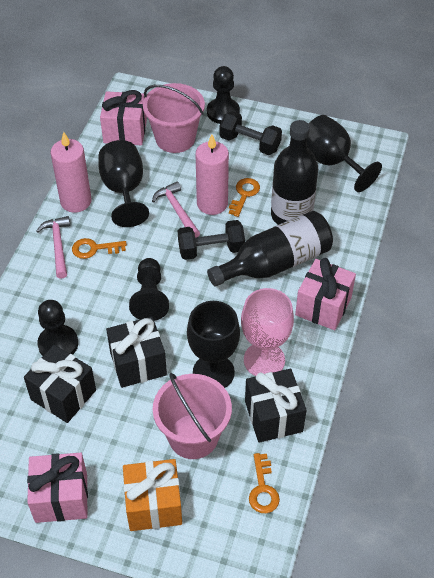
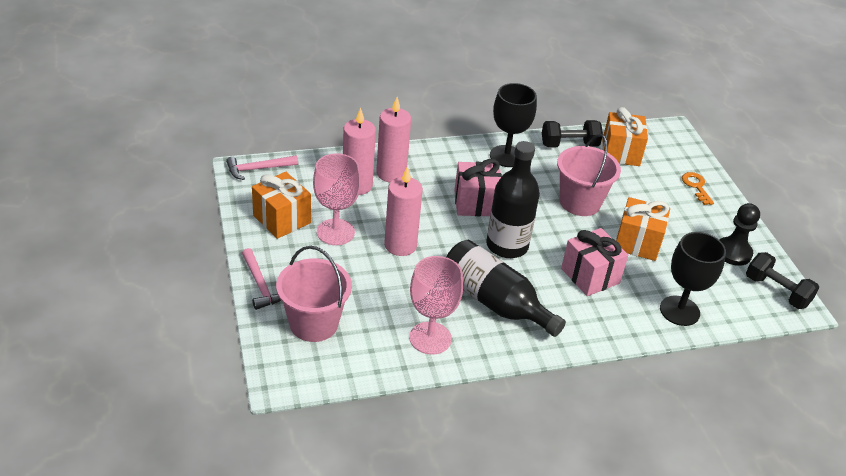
black gift: [24,345,96,423] [106,316,167,388] [245,369,307,443] = 3 -> none = 0
black goblet: [98,140,149,227] [187,301,240,388] [307,115,382,192] = 3 -> [490,83,537,167] [660,232,726,326] = 2
black pawn: [37,300,78,356] [129,258,169,321] [207,66,240,124] = 3 -> [720,203,760,266] = 1
orange gift: [123,459,182,531] = 1 -> [252,172,311,239] [602,107,648,166] [616,197,670,261] = 3
orange key: [72,238,127,259] [229,178,260,217] [249,453,280,513] = 3 -> [682,172,714,205] = 1
pink candle: [51,132,91,213] [196,135,229,215] = 2 -> [343,108,376,195] [376,97,411,182] [384,166,423,256] = 3
pink gift: [27,453,88,523] [100,90,147,145] [295,258,356,330] = 3 -> [454,159,502,216] [561,228,628,296] = 2
pink goblet: [241,288,294,376] = 1 -> [313,153,361,245] [409,256,463,355] = 2

